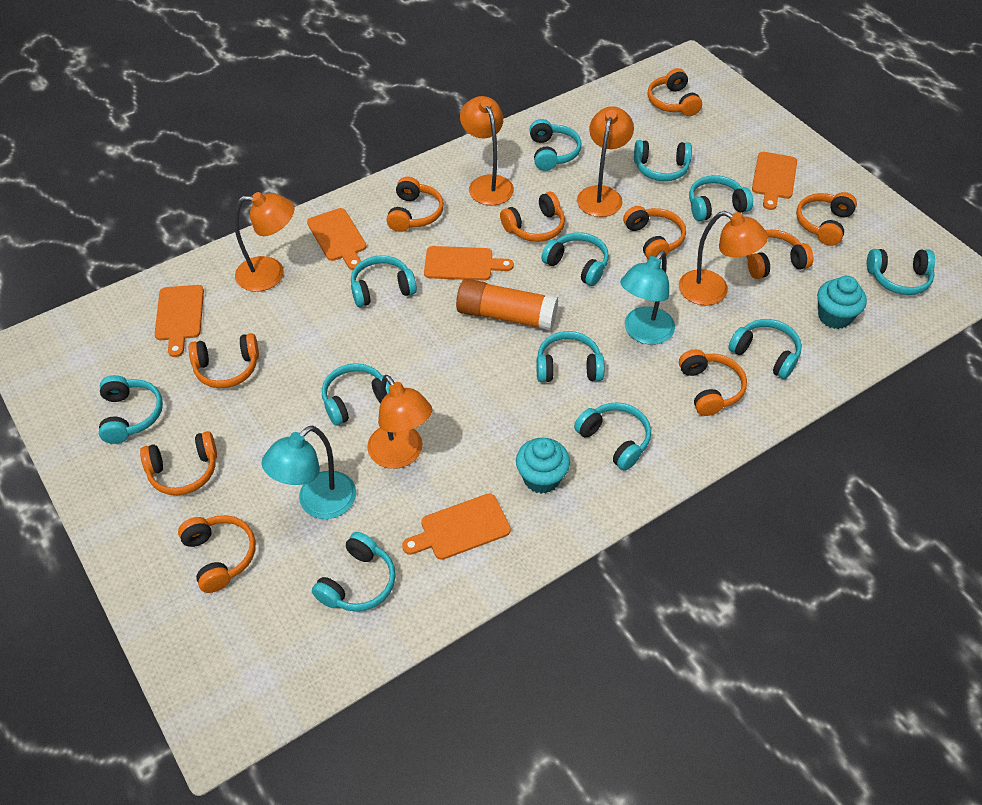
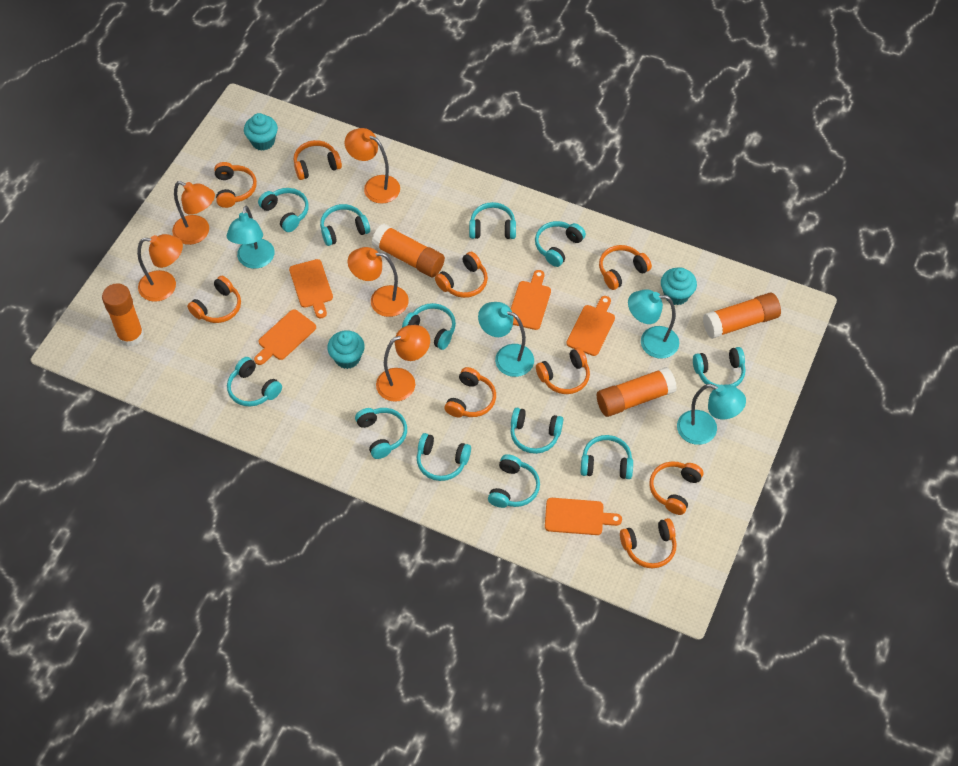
orange glue stick: [456,279,558,331] = 1 -> [102,283,144,347] [372,224,445,277] [597,367,677,417] [703,293,781,339] = 4
orange headphones: [140,431,217,495] [178,515,256,593] [189,333,259,388] [386,177,444,232] [500,192,565,242] [623,206,686,259] [648,68,702,116] [679,349,747,416] [746,230,814,279] [796,192,857,246] = 10 -> [187,276,241,323] [214,162,257,208] [294,140,342,180] [435,252,488,298] [444,367,496,417] [536,347,590,394] [599,245,652,290] [620,518,677,568] [650,461,703,515] = 9
turquoise cupcake: [516,438,570,494] [817,276,867,329] = 2 -> [244,113,278,151] [327,330,365,369] [661,268,697,305] = 3
turquoise lamp: [261,426,356,519] [620,251,675,345] = 2 -> [227,206,275,269] [478,302,534,377] [628,290,679,359] [677,384,746,445] = 4

